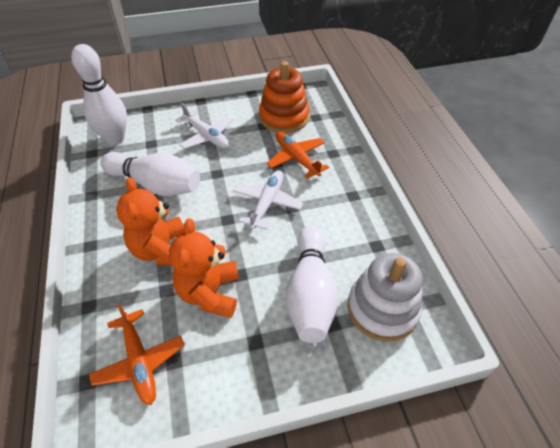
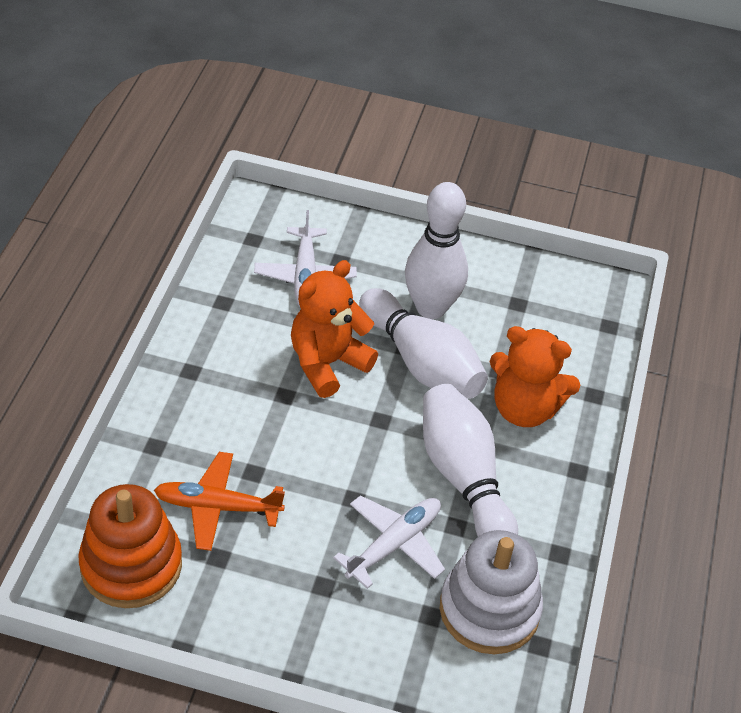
orange plane: [89,304,185,405] [267,132,329,179] = 2 -> [154,452,285,551] = 1

